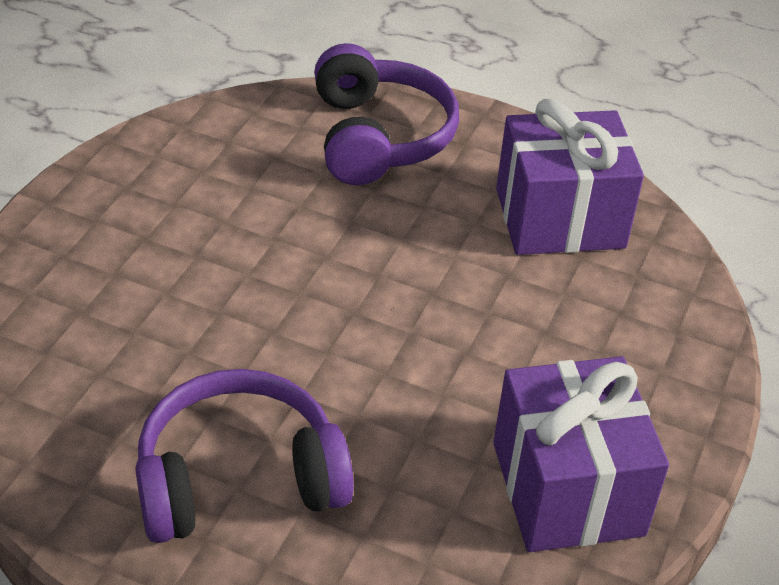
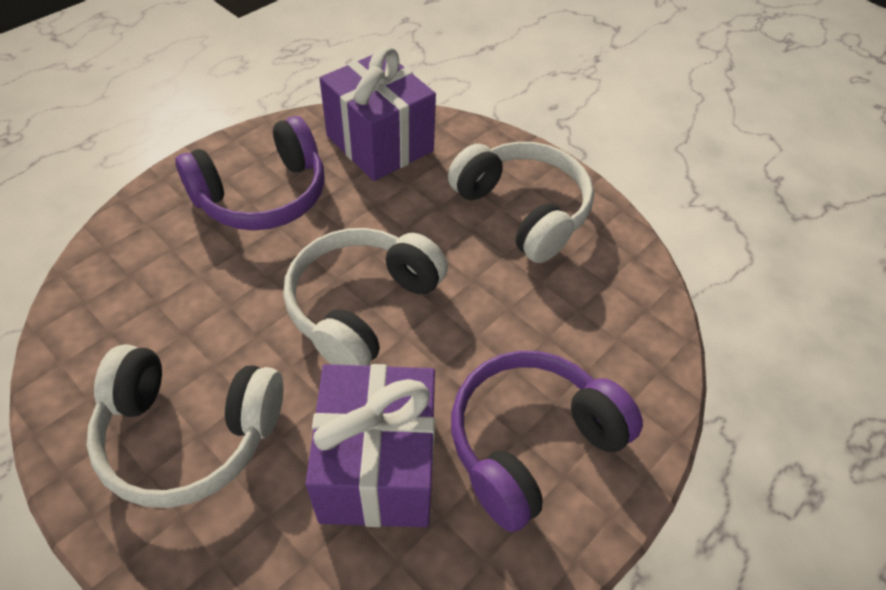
white headphones: none = 0 -> [87,344,284,508] [284,228,448,366] [448,142,594,263] = 3

